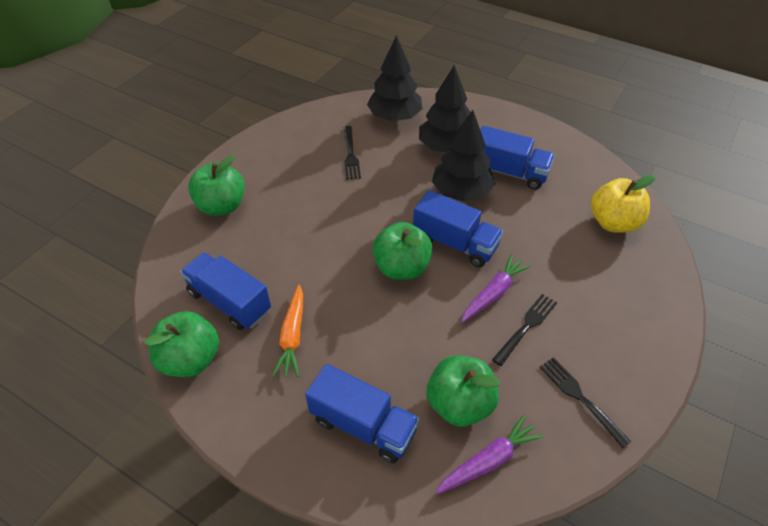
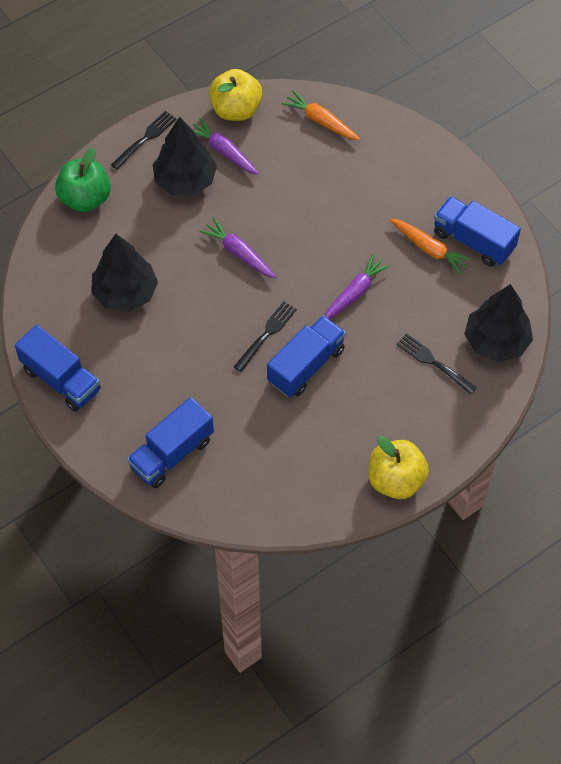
green apple: [145,311,219,377] [188,155,245,216] [372,222,432,280] [427,355,501,427] = 4 -> [55,148,111,212] = 1
orange carrot: [272,284,303,377] = 1 -> [281,90,360,140] [390,218,473,275] = 2
purple carrot: [436,414,544,494] [461,254,531,323] = 2 -> [193,118,259,175] [199,218,276,278] [324,254,391,319] = 3
yellow apple: [591,175,655,233] = 1 -> [209,69,262,121] [369,436,429,499] = 2

